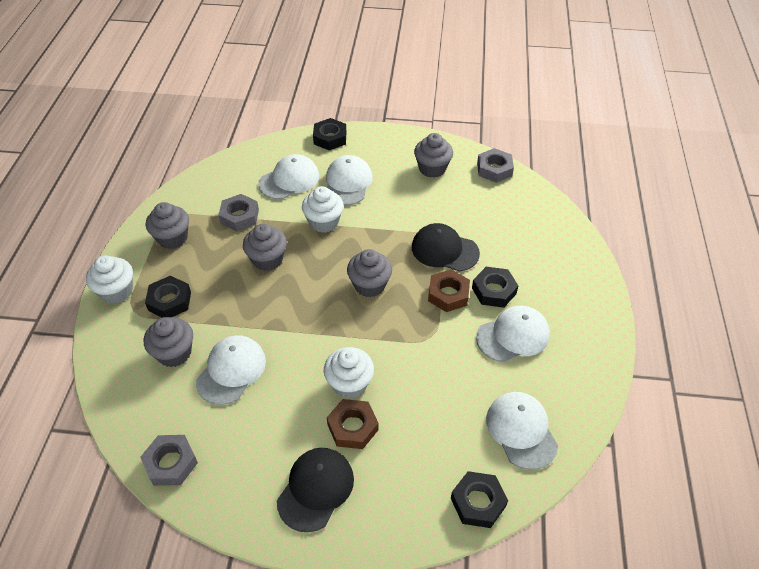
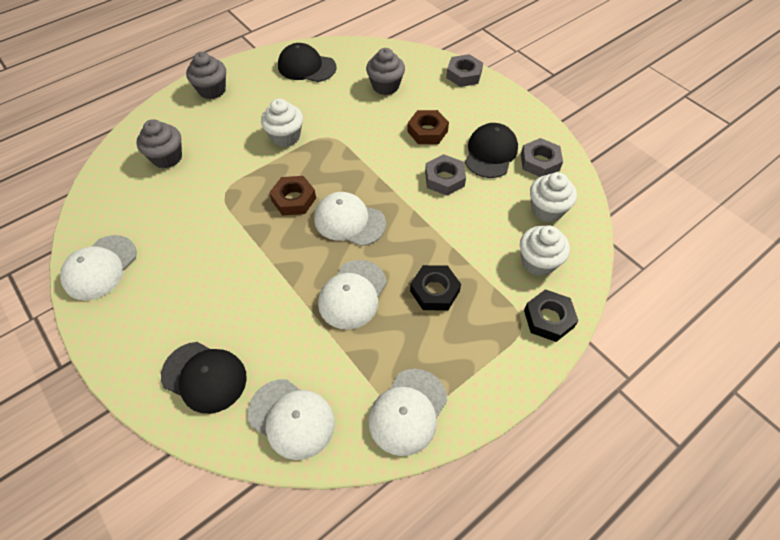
black cap: [277,448,354,532] [412,223,480,272] = 2 -> [161,342,247,414] [278,43,337,82] [465,123,518,178] = 3
black nut: [145,276,191,318] [313,118,346,150] [451,471,508,528] [472,267,518,308] = 4 -> [410,265,461,311] [524,289,579,342] = 2
grey cupcake: [144,317,193,367] [146,202,189,249] [243,224,287,271] [347,249,392,297] [414,133,453,178] = 5 -> [137,119,182,169] [186,52,226,99] [366,48,405,95] = 3

